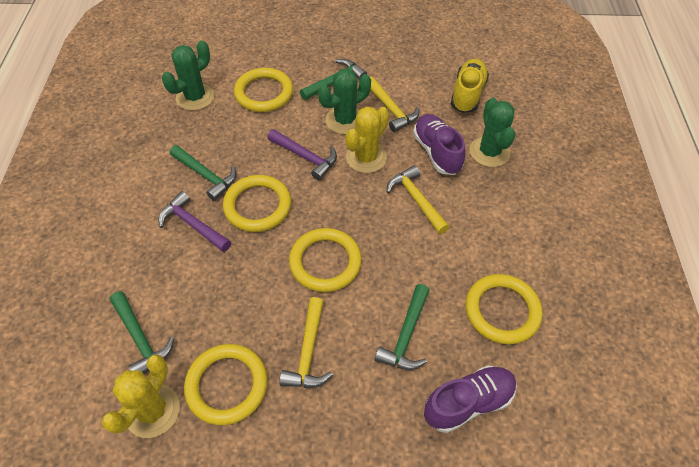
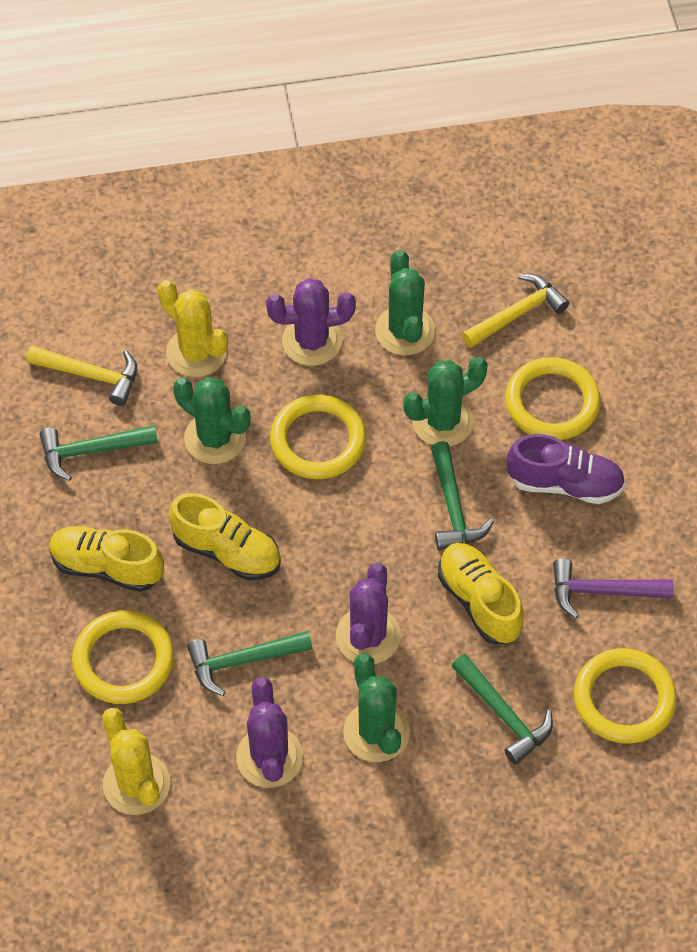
green cactus: [162,41,214,111] [318,69,371,134] [469,98,515,167] = 3 -> [173,377,250,464] [343,653,410,762] [375,250,435,355] [403,357,488,447] = 4
purple cactus: none = 0 -> [236,677,303,788] [266,278,356,366] [336,563,401,664] = 3
purple hammer: [158,191,231,252] [267,129,337,181] = 2 -> [553,559,674,618] = 1
purple shoe: [413,114,466,175] [424,365,517,433] = 2 -> [506,434,625,504] = 1
yellow hammer: [279,297,333,388] [370,77,419,132] [387,165,449,234] = 3 -> [26,346,137,406] [462,274,569,348] = 2
yellow ring: [184,344,268,425] [223,175,291,232] [234,68,293,112] [289,228,362,292] [466,274,543,344] = 5 -> [72,610,174,704] [270,395,366,479] [505,357,601,440] [574,648,677,744] = 4
yellow shoe: [451,59,489,113] = 1 -> [49,526,164,592] [168,493,281,580] [438,543,524,644] = 3

